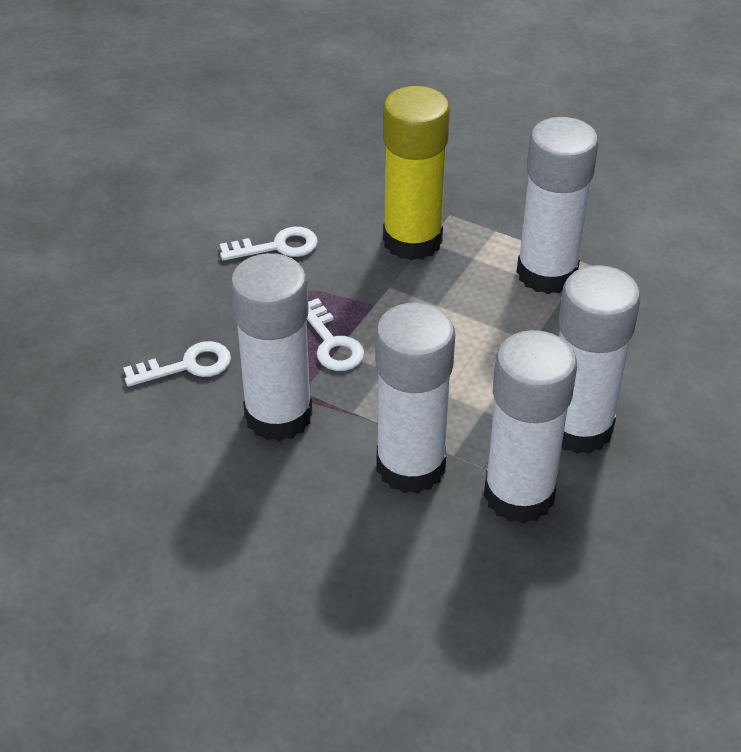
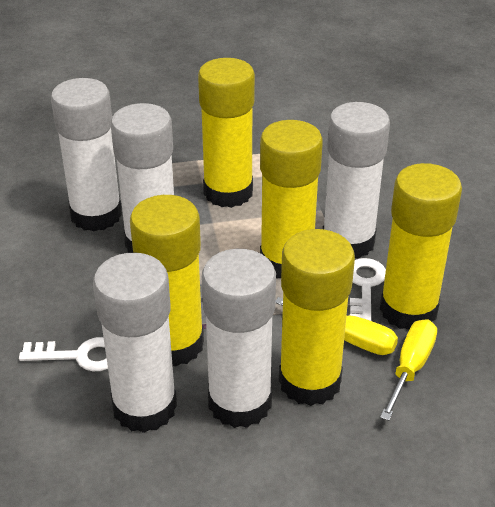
white key: [123,341,231,387] [220,227,318,261] [307,298,365,371] = 3 -> [19,337,108,371] [350,258,386,321] = 2
yellow glue stick: [383,86,450,261] = 1 -> [130,195,204,367] [198,58,255,208] [260,120,323,279] [279,229,355,406] [380,163,462,330] = 5
yellow screwdriver: none = 0 -> [275,297,398,355] [380,319,437,421] = 2

